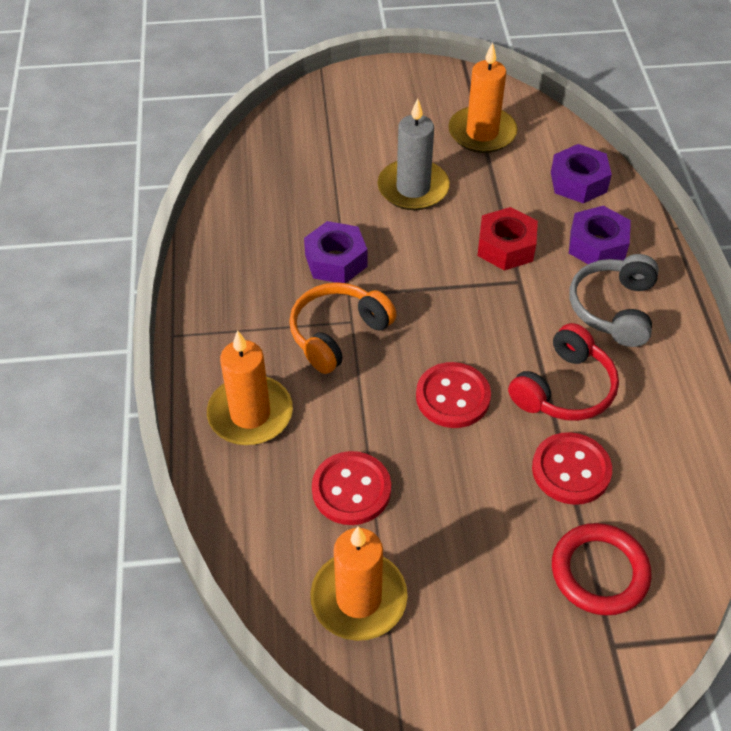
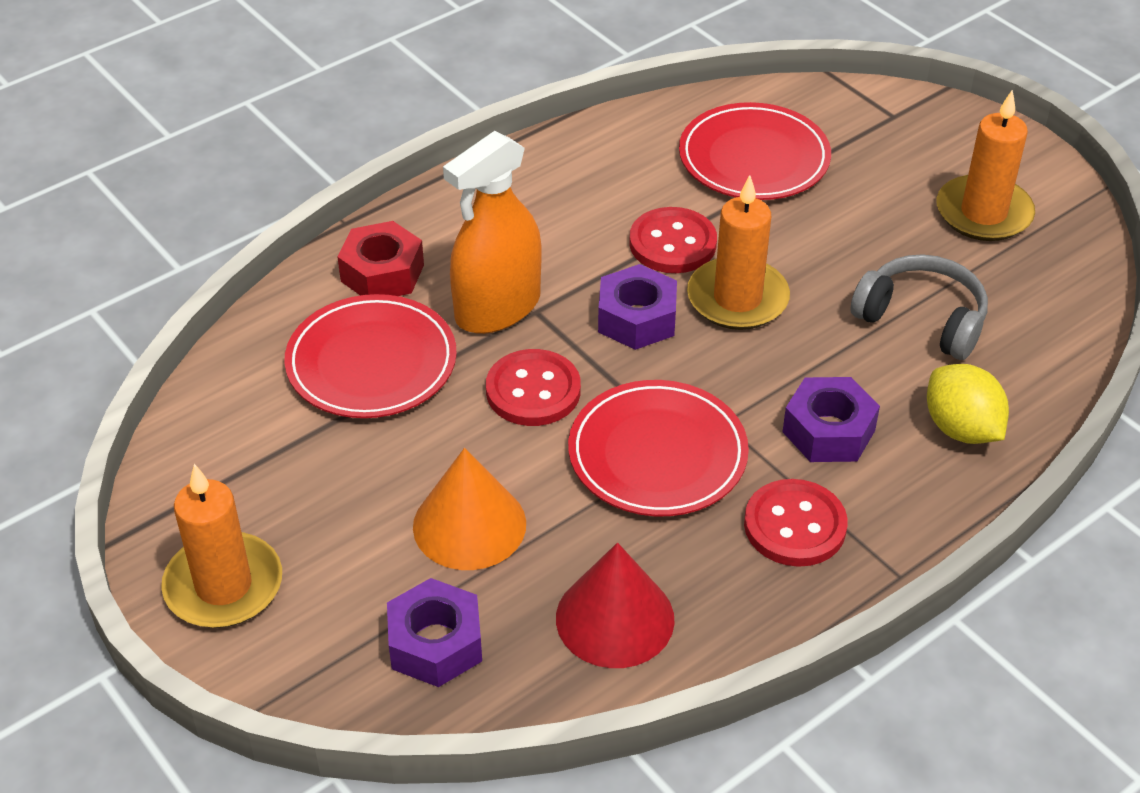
grey candle: [377,98,450,210] = 1 -> none = 0
orange cone: none = 0 -> [413,448,526,570] = 1
orange headphones: [289,282,397,374] = 1 -> none = 0
orange spray bottle: none = 0 -> [443,131,541,334] = 1
red cone: none = 0 -> [556,543,675,668] = 1
red headphones: [508,323,619,421] = 1 -> none = 0
red plate: none = 0 -> [284,294,457,418] [568,380,749,516] [679,102,831,200] = 3
red ring: [552,523,652,616] = 1 -> none = 0
yellow lemon: none = 0 -> [927,364,1009,444] = 1

